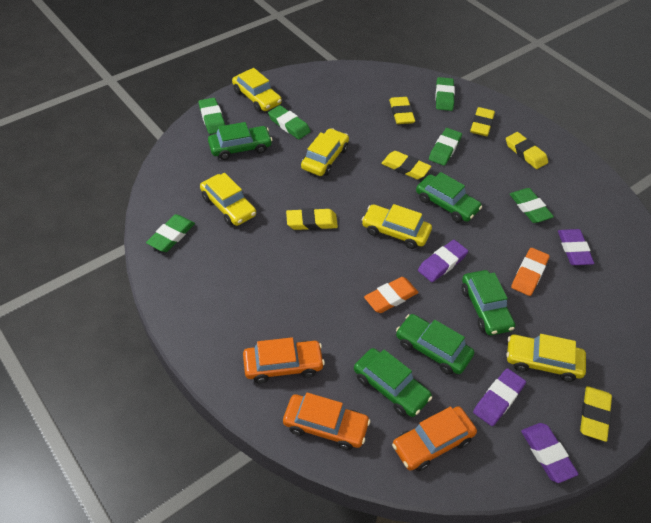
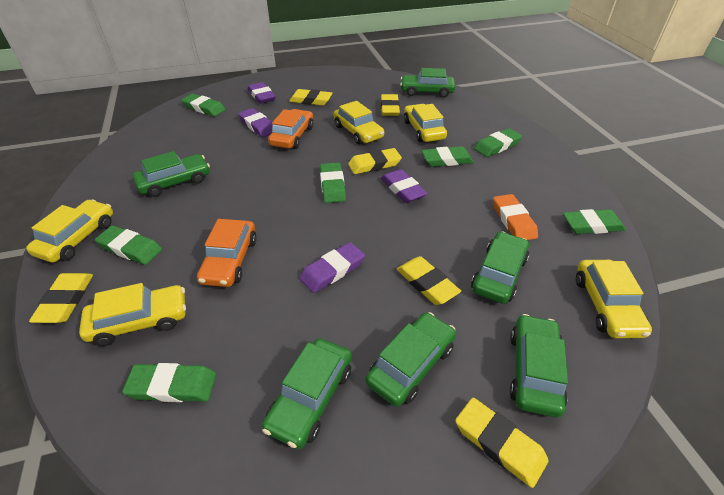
green car: [208,122,272,160] [354,348,432,417] [396,314,474,375] [416,172,482,222] [462,270,515,335] = 5 -> [133,151,210,197] [262,338,352,449] [365,312,456,407] [400,68,455,98] [471,231,529,304] [510,314,568,418] = 6
green eraser: [146,214,195,252] [199,98,225,134] [268,105,311,139] [429,128,462,166] [435,77,455,111] [510,188,554,223] = 6 -> [95,226,162,265] [122,363,216,402] [181,94,225,116] [320,162,346,203] [422,146,474,167] [474,128,522,157] [563,209,626,234] = 7
orange car: [243,337,325,383] [283,393,371,450] [392,406,477,471] = 3 -> [197,219,257,287] [268,109,313,149] = 2
orange eraser: [364,277,418,313] [511,248,550,296] = 2 -> [493,194,538,240] = 1

